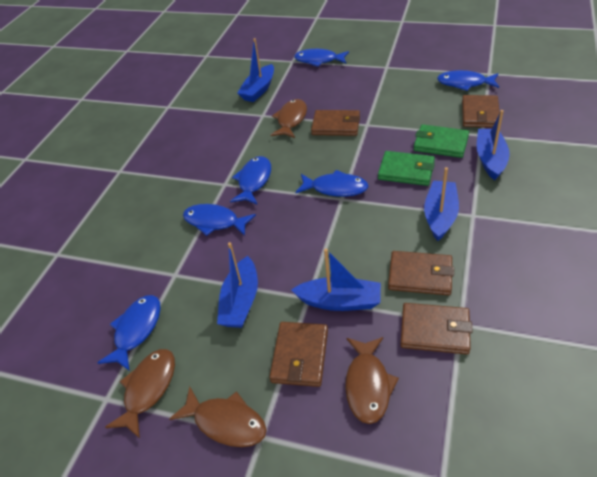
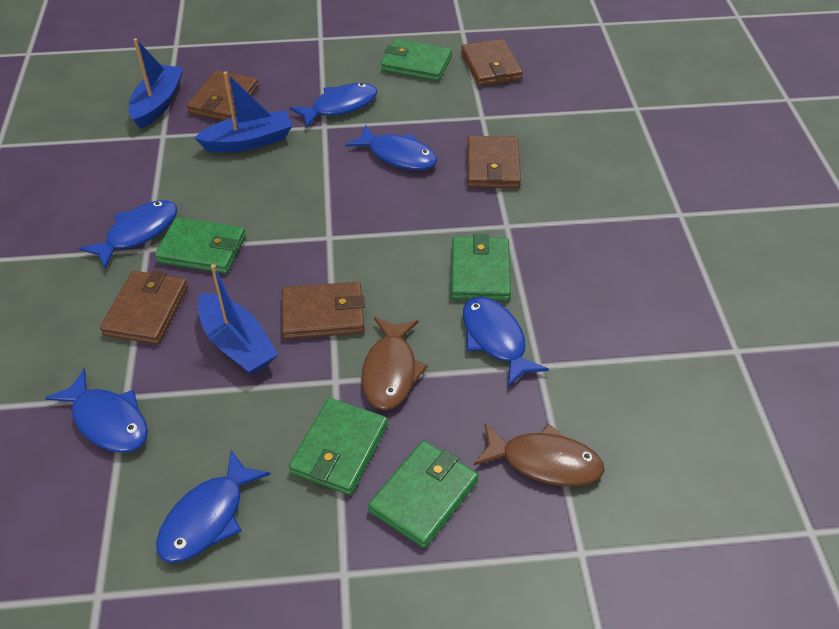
blue boat: [217,242,258,328] [238,38,274,102] [291,249,381,311] [424,167,459,241] [477,110,510,180] = 5 -> [129,38,183,129] [194,72,292,152] [198,264,278,375] = 3
brown fish: [105,349,175,438] [169,386,267,447] [271,99,307,138] [345,337,399,424] = 4 -> [362,317,428,410] [474,423,605,486] = 2
green wallet: [378,151,435,186] [414,124,469,158] = 2 -> [155,217,246,274] [289,398,388,495] [368,441,479,548] [381,39,452,81] [451,234,511,301] = 5

